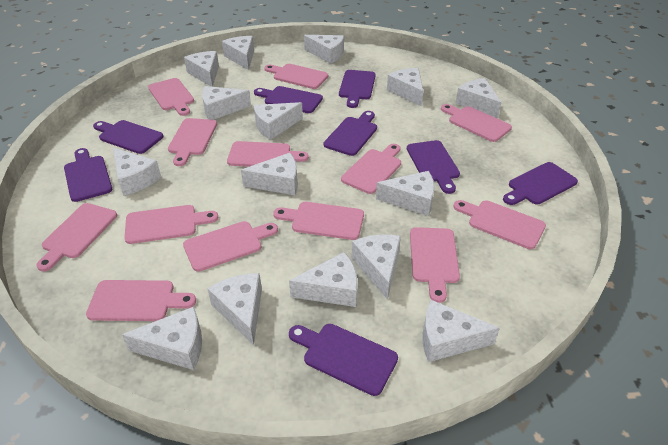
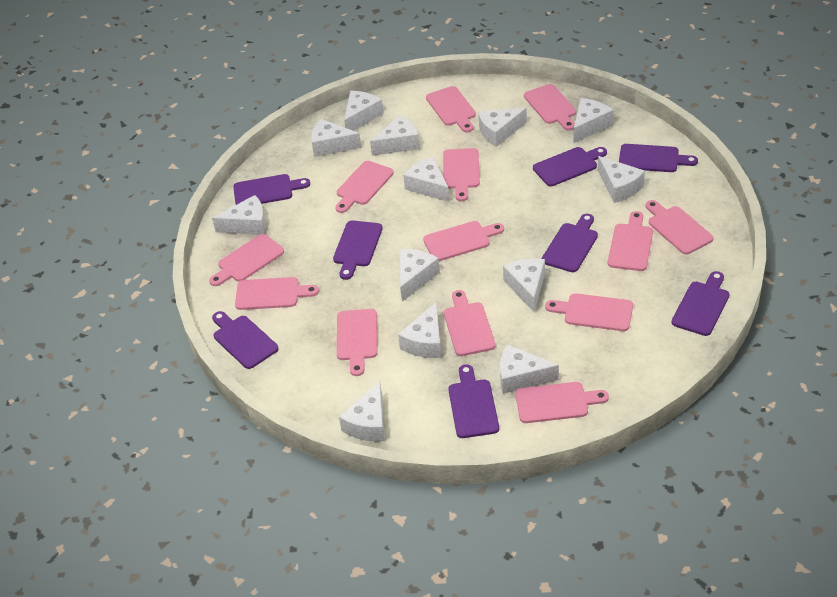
white cheese: [113,148,161,196] [122,307,202,370] [184,51,219,87] [202,86,251,120] [207,273,262,345] [222,36,254,70] [241,153,298,195] [254,102,303,140] [289,252,358,307] [304,35,344,64] [352,235,401,300] [376,171,435,216] [387,68,423,107] [423,300,500,362] [455,78,502,118] = 15 -> [212,195,266,235] [311,119,361,157] [339,381,385,441] [344,91,384,131] [370,115,420,156] [398,302,441,358] [400,249,440,302] [403,157,450,202] [478,108,527,147] [500,345,559,394] [503,259,545,312] [574,98,614,143] [598,156,645,203] = 13

